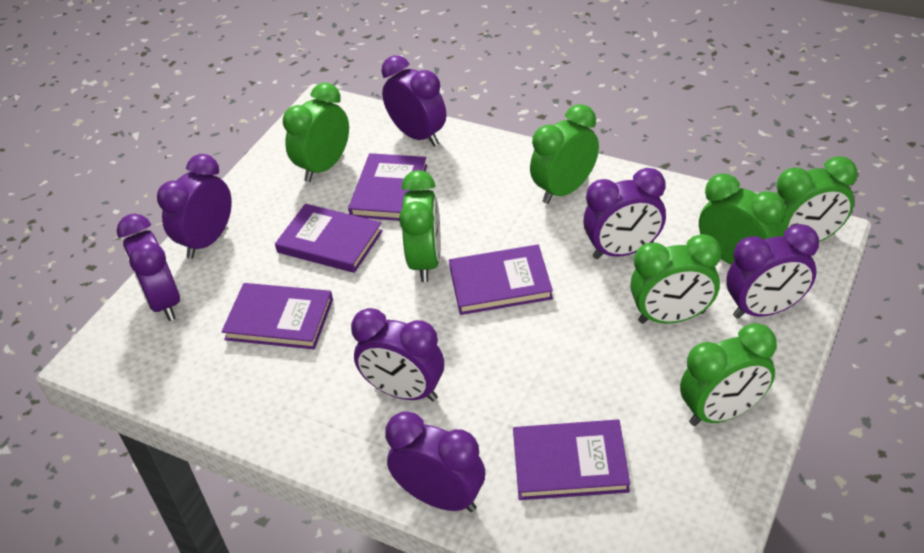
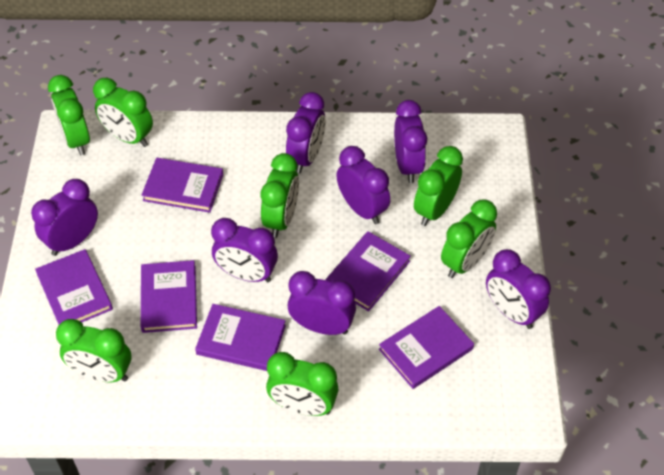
purple book: [222,283,333,349] [275,204,383,273] [348,153,427,221] [449,245,553,315] [513,419,630,500] = 5 -> [35,249,113,324] [141,158,223,213] [141,260,197,333] [195,304,286,371] [326,231,411,311] [379,306,474,389] = 6

